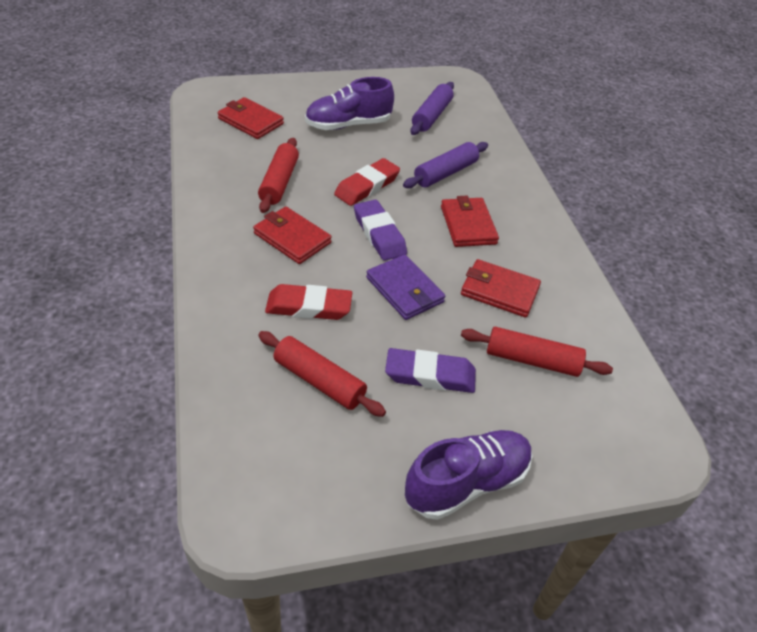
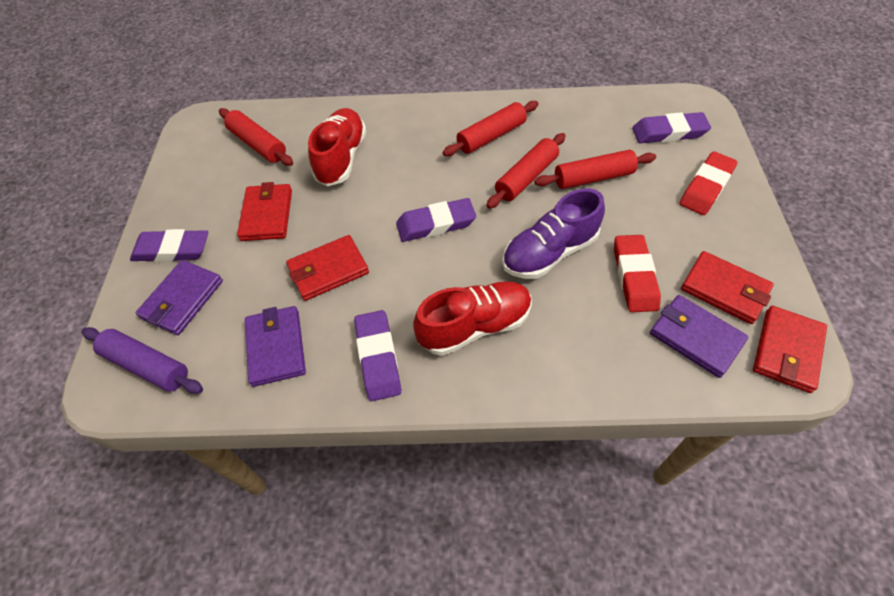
purple eraser: [354,200,407,261] [385,348,476,393] = 2 -> [130,229,208,262] [354,310,401,401] [396,198,476,242] [632,112,711,143] = 4
purple rolling pin: [403,142,488,188] [410,82,454,135] = 2 -> [82,327,203,394] = 1
purple shoe: [305,77,394,130] [405,430,533,520] = 2 -> [502,188,605,279] = 1
purple wallet: [366,254,445,320] = 1 -> [135,260,223,335] [245,306,306,387] [650,295,748,378] = 3
red rolling pin: [258,138,299,213] [258,331,386,417] [461,327,613,377] = 3 -> [219,108,293,166] [443,101,538,156] [486,133,566,209] [534,150,656,189] = 4
red shoe: none = 0 -> [308,108,366,186] [413,281,532,356] = 2

